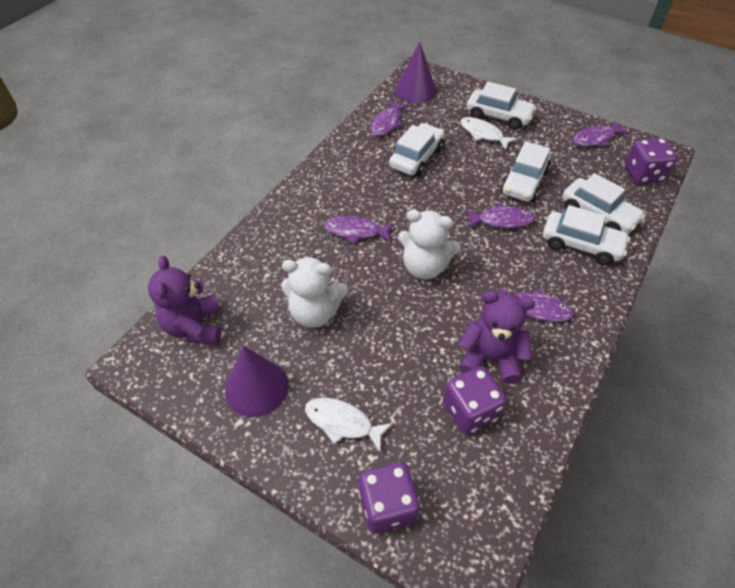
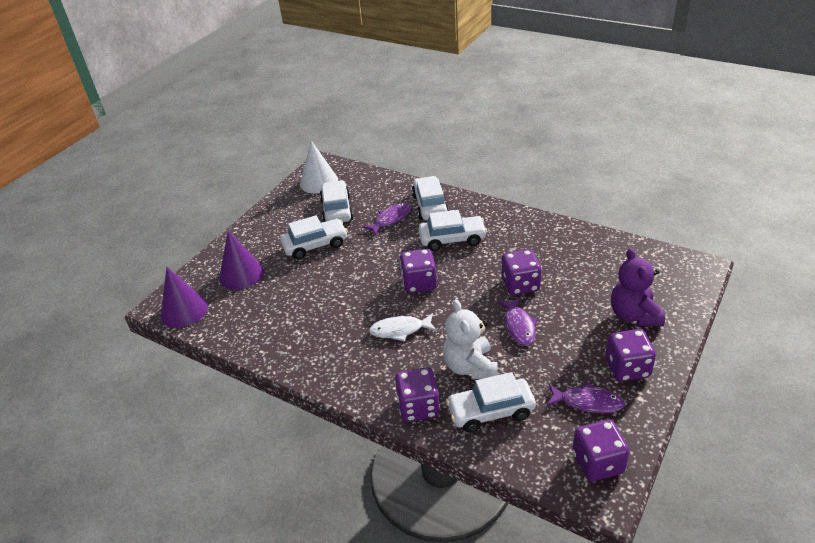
purple dice: [358,462,420,534] [443,366,507,434] [625,138,677,184] = 3 -> [395,367,440,422] [400,249,437,293] [502,249,542,295] [572,419,630,482] [605,329,656,382] = 5
purple fish: [324,216,394,244] [370,101,409,136] [465,204,535,228] [498,285,574,322] [573,121,629,146] = 5 -> [362,203,411,236] [498,297,538,346] [547,382,625,413] = 3
purple teddy bear: [148,256,221,345] [459,291,535,384] = 2 -> [611,248,665,326] = 1
white cone: none = 0 -> [300,140,338,194] = 1
white fish: [305,398,393,451] [460,117,518,150] = 2 -> [369,313,437,342] = 1
white teddy bear: [281,256,348,328] [398,210,461,279] = 2 -> [443,300,498,379] = 1

